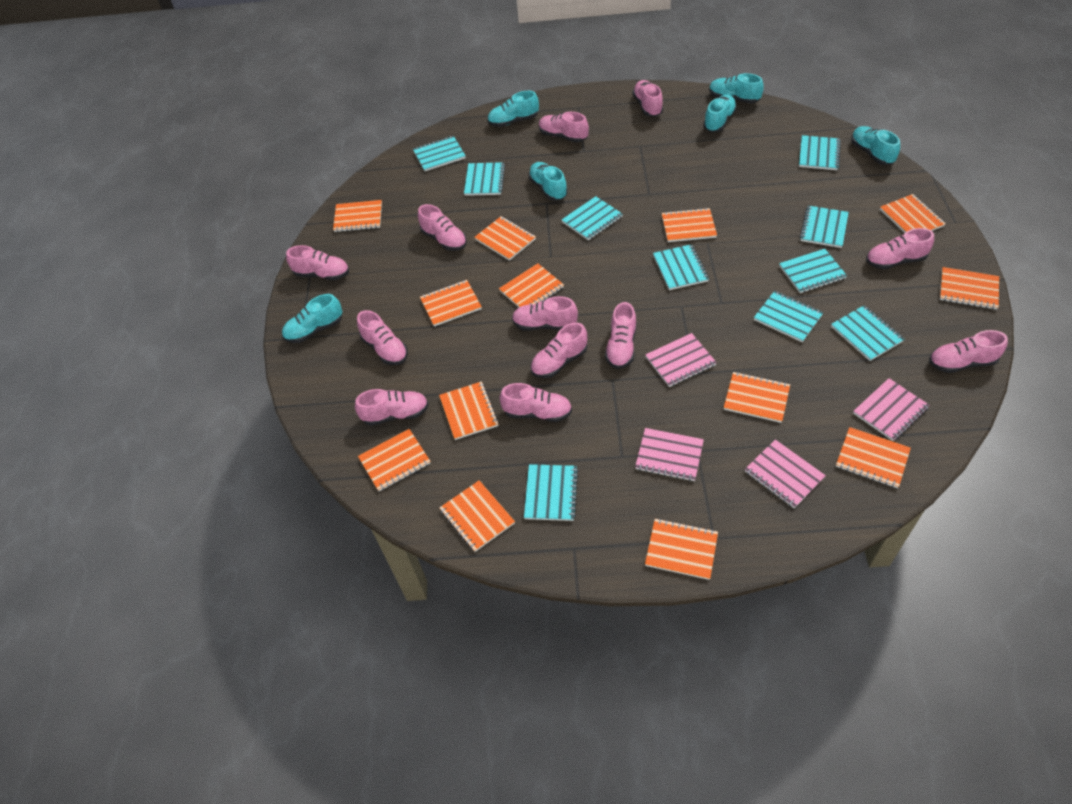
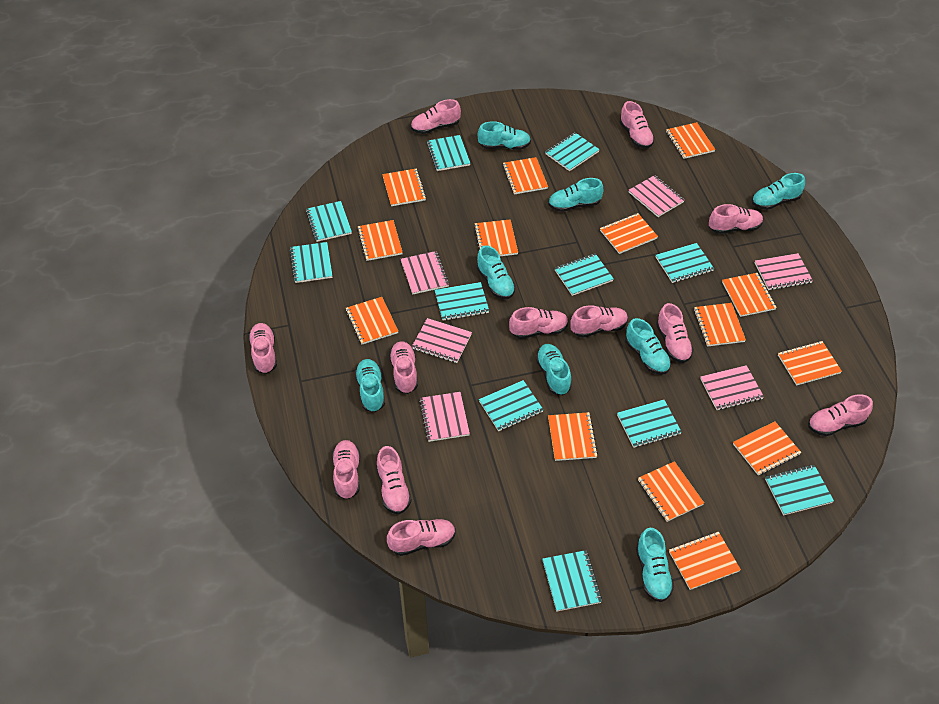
orange notebook: [333,200,382,232] [358,429,431,491] [420,280,482,327] [439,381,499,440] [439,480,515,552] [474,216,536,261] [499,263,564,307] [645,518,718,580] [662,208,717,242] [724,372,790,423] [836,427,911,488] [880,194,946,233] [940,267,999,310] = 13 -> [346,297,398,344] [357,220,403,261] [382,168,426,206] [474,220,518,256] [502,157,548,194] [548,412,598,461] [600,213,658,254] [638,461,704,522] [666,122,715,159] [669,532,741,590] [694,303,746,347] [722,273,777,317] [733,422,802,476] [778,341,842,386] = 14
pink notebook: [635,428,704,481] [645,333,717,387] [745,439,826,508] [853,378,930,441] = 4 -> [401,251,449,295] [412,318,472,363] [419,392,470,442] [629,175,684,217] [700,365,764,410] [755,253,813,290] = 6
turquoise notebook: [413,136,466,171] [464,162,505,196] [524,464,578,521] [562,196,623,240] [653,244,709,290] [754,291,823,342] [779,249,847,293] [799,135,841,170] [800,206,849,248] [831,305,904,361] = 10 -> [290,242,333,283] [306,201,352,242] [427,135,471,171] [435,282,489,321] [479,380,543,431] [542,550,602,612] [546,133,600,171] [555,253,614,296] [617,400,682,448] [656,243,714,283] [765,465,834,515] = 11
turquoise shoe: [282,294,342,343] [487,91,539,127] [528,162,568,201] [703,94,737,132] [709,73,764,104] [851,126,900,165] = 6 -> [355,359,385,412] [477,246,516,299] [478,121,531,150] [536,344,572,395] [548,178,603,212] [625,318,671,375] [636,528,674,602] [752,173,805,210] = 8

